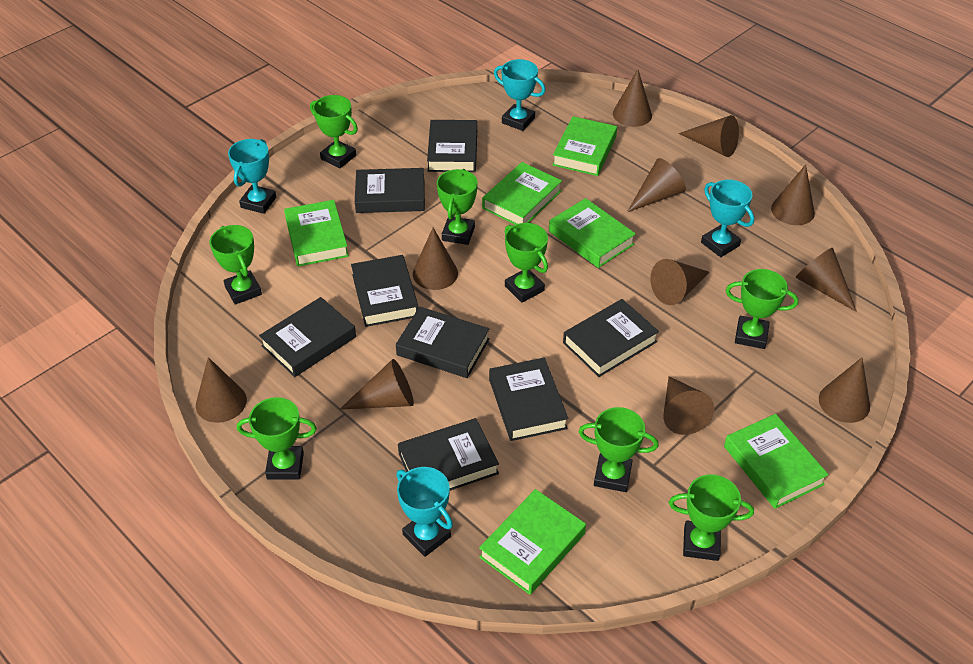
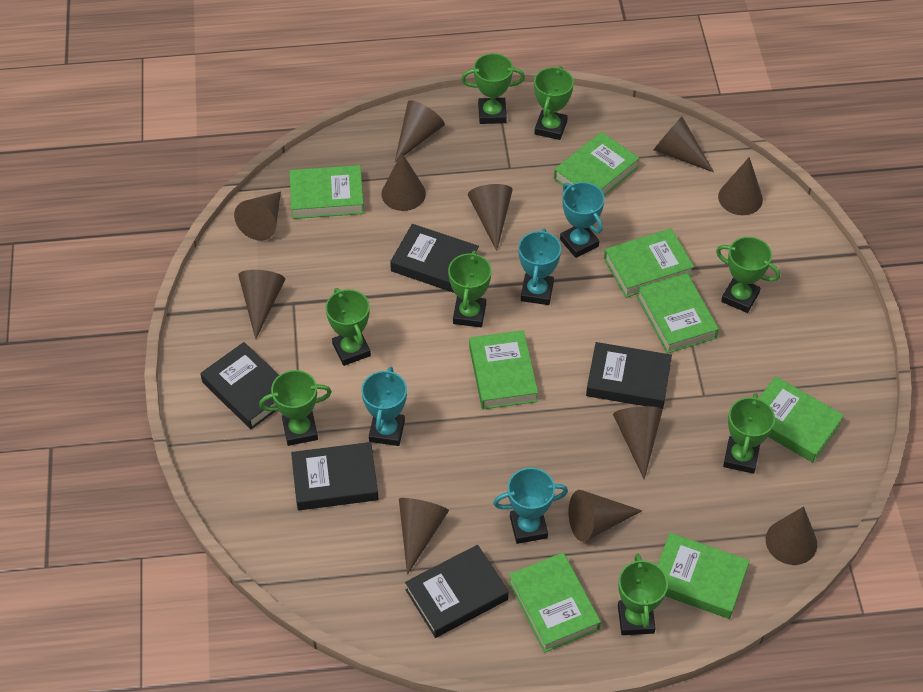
black book: [259,297,356,377] [351,255,419,327] [355,168,425,213] [396,307,489,378] [398,418,499,491] [427,120,477,172] [489,358,569,441] [563,299,659,377] = 8 -> [200,342,279,429] [291,442,379,510] [390,224,479,293] [405,545,509,638] [586,342,672,409] = 5
green book: [284,200,349,266] [479,489,586,595] [482,162,562,225] [549,198,636,268] [552,116,617,176] [724,414,829,509] = 6 -> [290,165,364,219] [469,330,538,409] [508,552,601,653] [554,132,639,196] [604,228,694,298] [637,273,719,354] [657,533,750,619] [758,376,844,463] = 8

